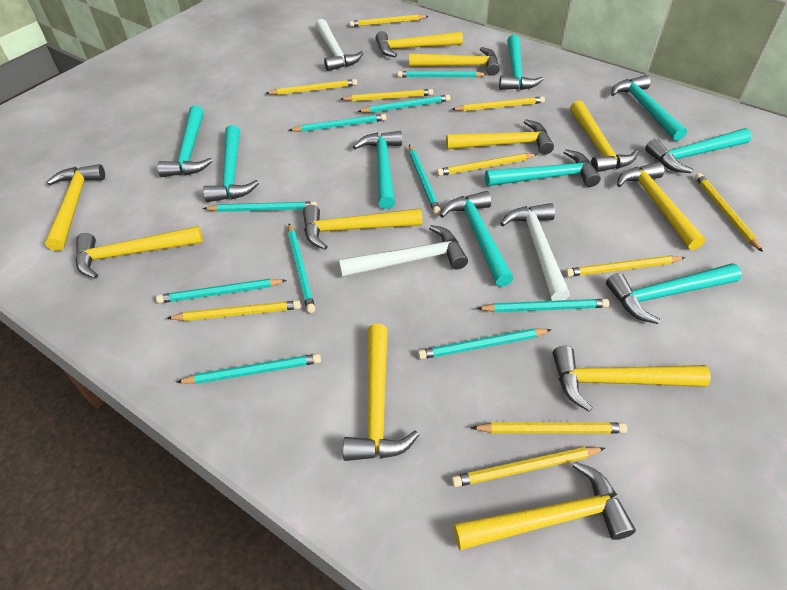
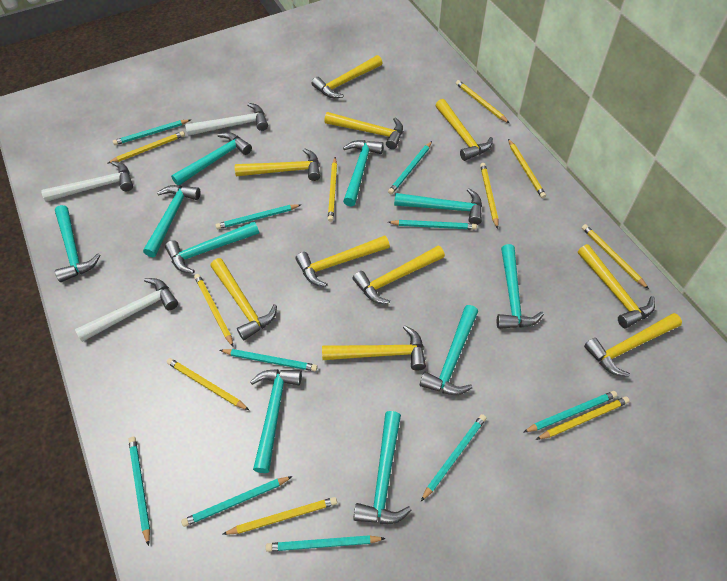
turquoise hammer: [157,105,213,177] [203,125,259,202] [353,131,402,209] [440,191,514,287] [485,149,601,187] [499,35,544,90] [606,263,742,324] [611,75,687,141] [645,128,752,173] = 9 -> [55,205,100,282] [143,185,201,257] [165,221,259,274] [171,132,252,185] [250,369,302,473] [343,140,384,207] [353,411,411,524] [394,188,482,225] [420,305,478,395] [497,244,544,329] = 10
yellow hammer: [45,164,105,251] [75,226,203,279] [303,205,422,250] [343,324,419,461] [376,31,463,57] [409,47,500,76] [446,119,554,155] [453,461,636,550] [553,346,711,412] [570,100,638,172] [617,162,705,250] = 11 -> [211,258,277,340] [235,148,320,181] [295,235,390,287] [312,55,382,98] [322,325,426,370] [324,112,403,149] [353,246,445,304] [436,99,493,161] [578,244,655,328] [584,313,682,377] = 10

